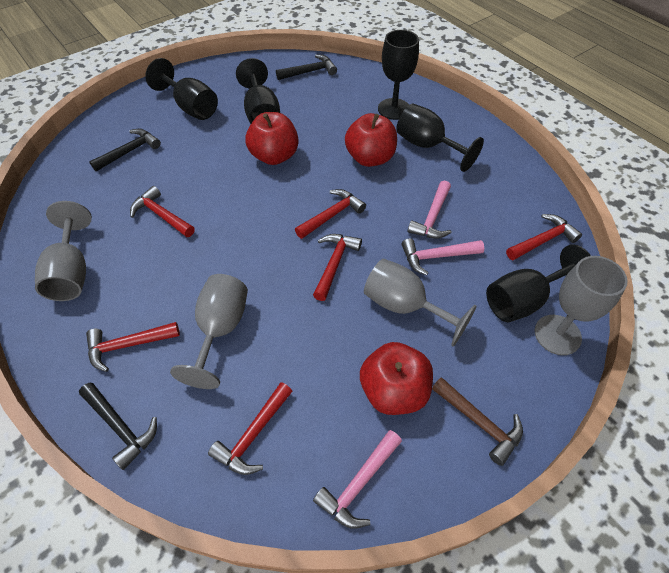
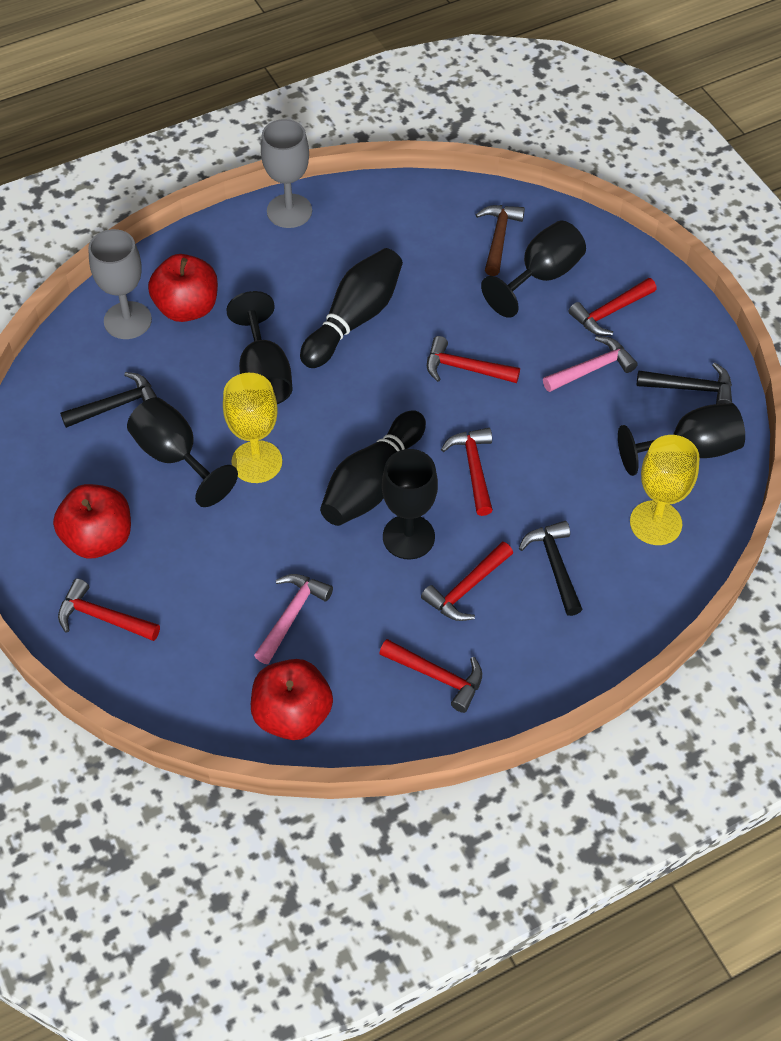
black bowling pin: none = 0 -> [300,248,403,368] [320,410,426,526] = 2
grey goblet: [35,201,92,301] [170,274,248,389] [364,258,477,347] [535,256,628,355] = 4 -> [88,229,152,339] [261,119,312,228] = 2
pink hammer: [313,430,402,529] [401,239,484,275] [408,181,452,239] = 3 -> [254,574,333,664] [543,336,638,392] = 2
yellow goblet: none = 0 -> [223,373,282,483] [630,435,700,545] = 2

